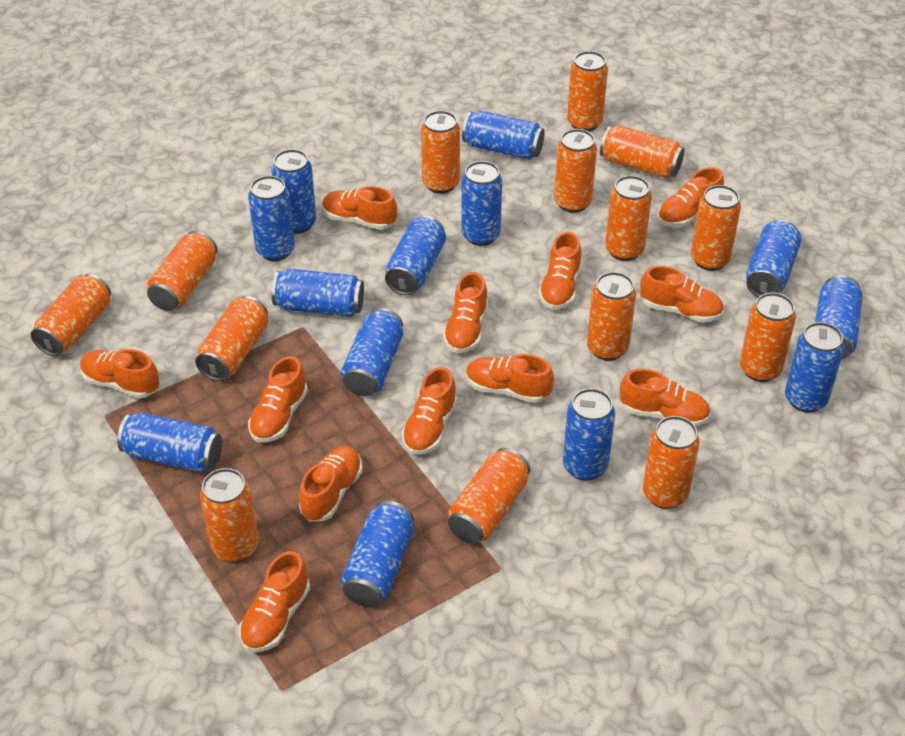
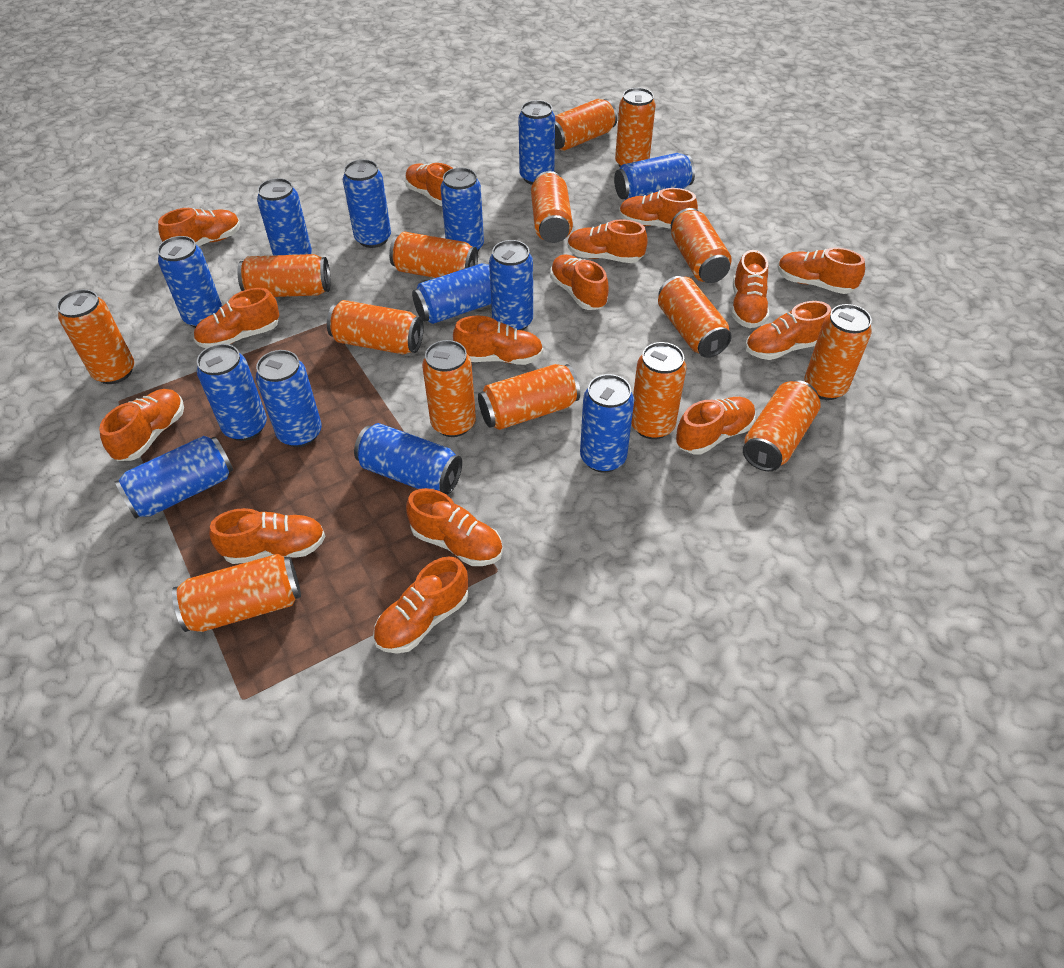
orange can: [31,274,111,356] [147,231,218,311] [195,296,269,381] [200,468,259,563] [421,111,460,194] [448,448,530,544] [554,129,597,213] [567,51,608,132] [587,272,636,361] [600,125,684,178] [605,175,652,261] [643,416,700,509] [691,185,741,271] [740,293,796,382] = 14 -> [57,289,134,384] [172,554,301,632] [237,254,331,297] [327,300,424,354] [389,232,478,278] [422,340,476,437] [478,364,580,430] [531,171,573,243] [555,99,618,151] [615,88,656,167] [631,342,687,439] [658,276,732,358] [671,208,732,283] [743,380,821,471] [804,304,872,400] = 15
orange shoe: [80,349,160,399] [239,551,310,652] [248,356,308,443] [299,446,362,521] [322,186,397,230] [401,367,457,454] [443,272,488,353] [466,354,554,403] [538,232,581,310] [620,369,711,427] [640,266,724,323] [658,167,724,227] = 12 -> [99,389,184,461] [158,208,240,246] [193,288,279,348] [209,508,325,564] [373,556,468,653] [405,163,453,206] [406,488,503,566] [453,316,543,365] [550,255,609,310] [567,219,648,263] [619,188,698,229] [676,397,756,455] [731,250,769,328] [745,301,831,360] [778,247,865,294] = 15

